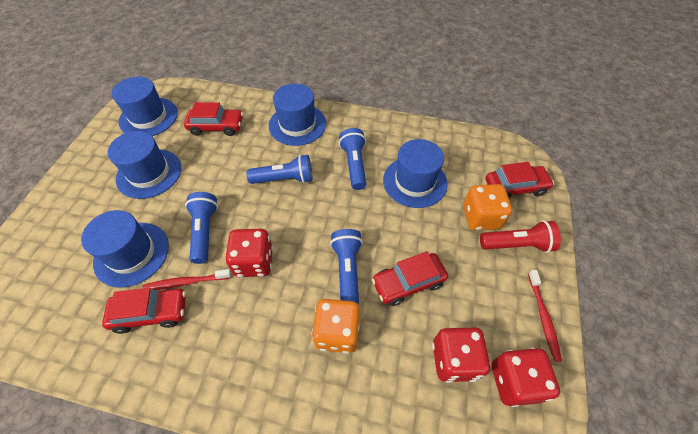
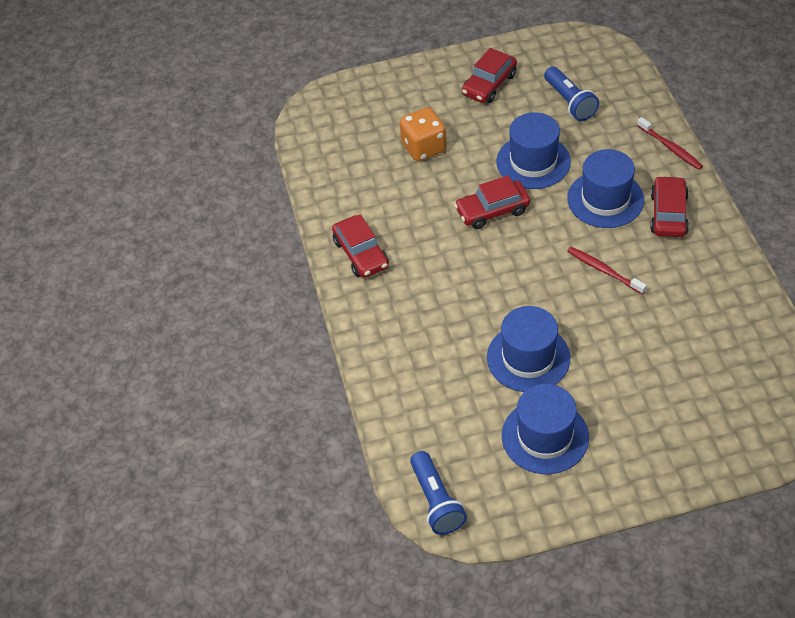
blue flashlight: [185,192,218,264] [247,155,312,184] [330,229,363,304] [339,128,366,190] = 4 -> [410,451,467,535] [544,67,599,121] = 2
blue hat: [81,210,169,288] [108,131,181,199] [112,77,178,136] [269,84,326,146] [383,139,448,208] = 5 -> [487,306,570,392] [497,112,571,189] [502,384,589,474] [567,149,644,228] = 4
orange dice: [312,299,360,354] [463,184,512,230] = 2 -> [400,107,447,161] = 1
red dice: [225,229,273,277] [432,328,491,383] [492,348,560,407] = 3 -> none = 0
red flashlight: [480,220,561,253] = 1 -> none = 0

